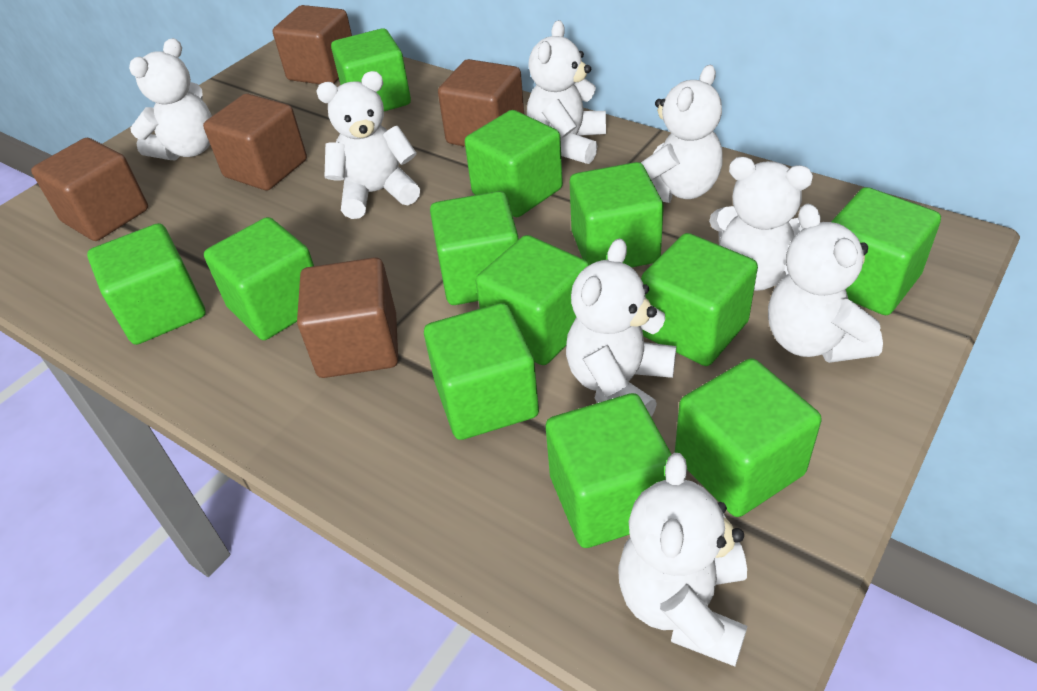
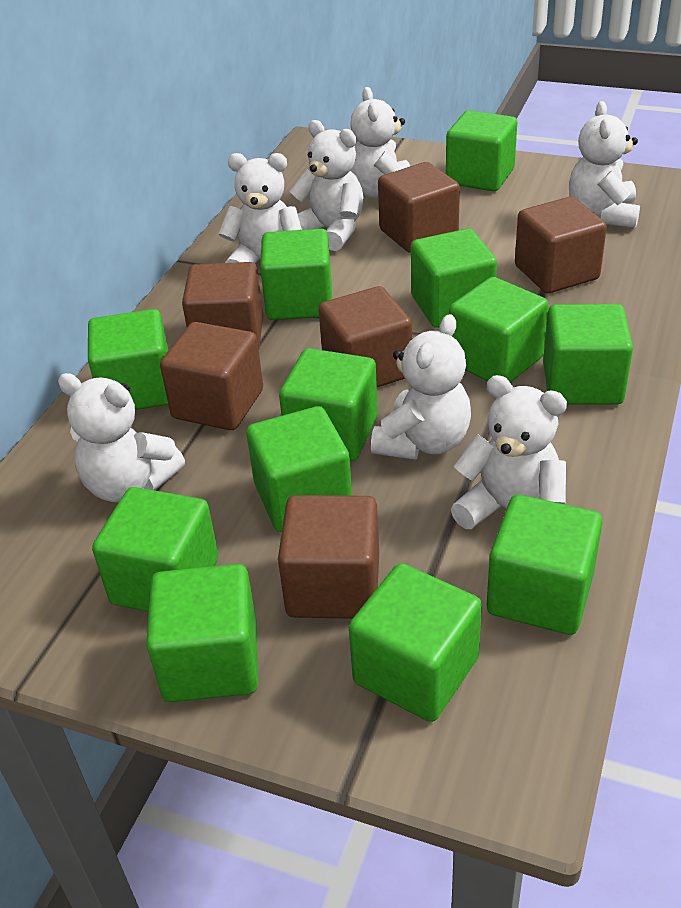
brown cube: [31,138,148,241] [203,94,307,190] [273,5,352,84] [297,257,398,378] [438,59,524,147] = 5 -> [160,322,263,430] [182,262,263,349] [278,495,379,619] [318,286,412,387] [378,162,460,253] [515,197,607,293] = 6
white teddy bear: [129,38,212,161] [316,71,420,219] [527,20,606,164] [566,239,676,417] [618,453,747,666] [641,65,723,203] [709,157,813,291] [768,204,883,363] = 8 -> [58,373,185,503] [218,153,302,263] [289,120,364,251] [350,87,410,198] [371,314,471,460] [451,375,567,529] [569,101,640,228] = 7

